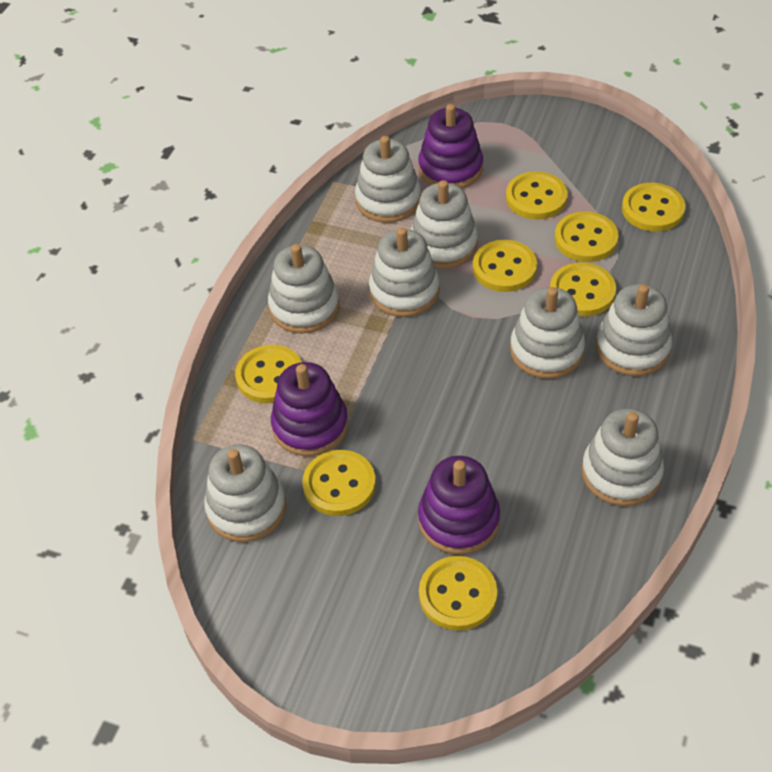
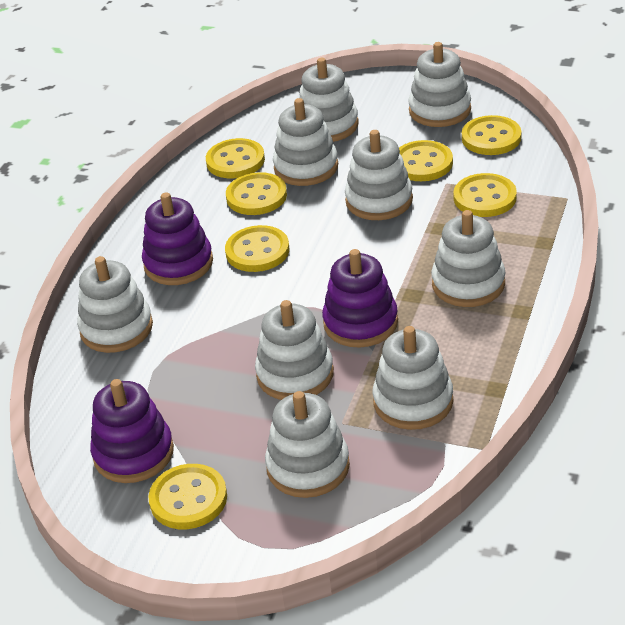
white stacking toy: [204,445,286,542] [268,244,340,334] [355,136,421,223] [369,227,440,317] [411,180,478,269] [510,287,585,379] [582,408,664,506] [596,284,672,376] = 8 -> [77,256,153,353] [255,300,334,400] [265,391,350,498] [273,98,338,186] [299,58,359,142] [345,130,413,220] [372,326,454,430] [408,42,471,127] [431,210,505,307] = 9
yellow button: [235,345,302,403] [302,450,376,516] [419,556,497,631] [473,240,537,292] [506,171,568,220] [550,262,616,316] [555,211,619,262] [622,183,686,232] = 8 -> [148,464,227,529] [206,138,265,178] [225,225,290,272] [226,172,287,215] [399,140,453,181] [453,173,517,217] [462,115,521,155] = 7

